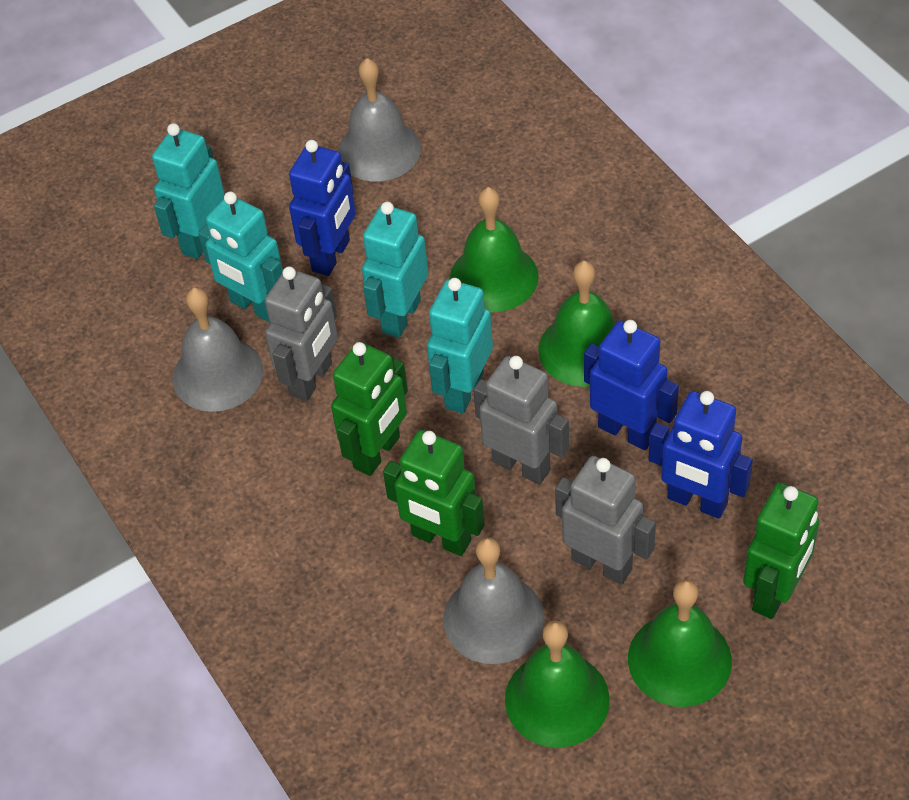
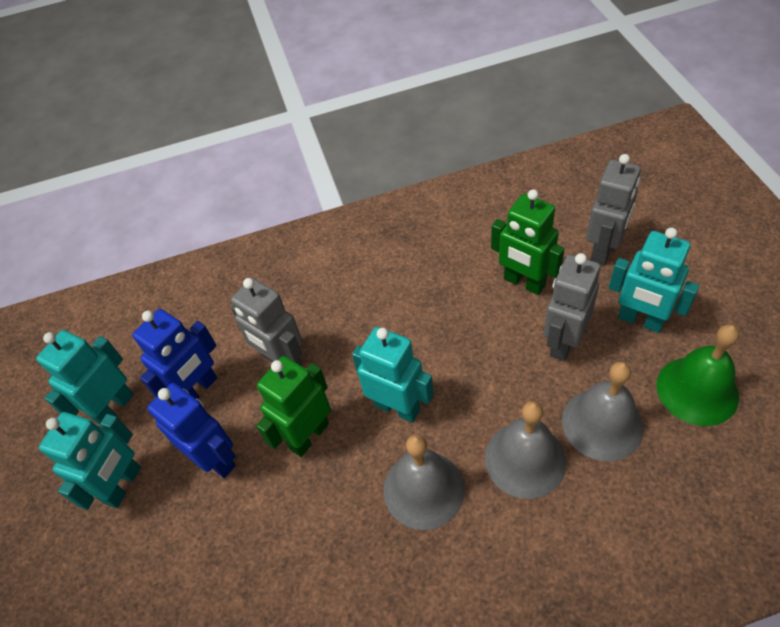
blue robot: [289,140,356,276] [584,320,679,450] [648,391,753,519] = 3 -> [132,309,217,399] [147,383,236,478] = 2
green bell: [450,187,539,312] [505,620,609,748] [538,261,616,387] [628,579,732,707] = 4 -> [656,325,739,426] = 1
green robot: [331,342,408,476] [383,430,485,556] [743,482,819,619] = 3 -> [256,356,331,457] [491,190,564,295] = 2

